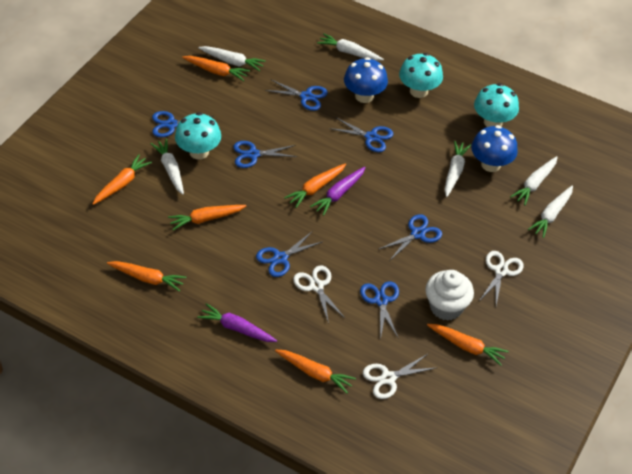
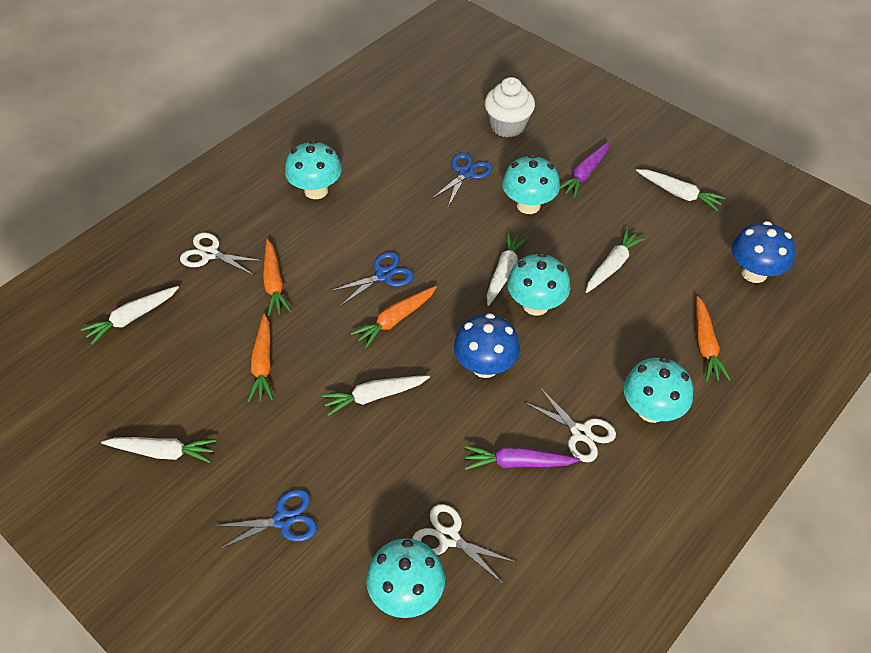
blue scissors: [152,111,213,137] [233,141,297,168] [256,232,322,277] [265,80,328,111] [329,118,393,152] [360,281,399,340] [379,214,442,260] = 7 -> [213,489,317,550] [329,252,414,306] [430,153,493,207] = 3
orange carrot: [93,154,152,205] [107,261,186,292] [168,205,246,230] [182,56,250,81] [275,350,356,393] [284,164,346,208] [427,324,509,366] = 7 -> [248,314,274,402] [263,239,291,316] [351,286,437,348] [696,296,731,381] = 4
turquoise mushroom: [175,112,221,160] [399,53,443,98] [474,83,519,127] = 3 -> [285,140,342,199] [366,538,445,618] [502,154,560,214] [507,253,570,316] [623,357,693,423] = 5

